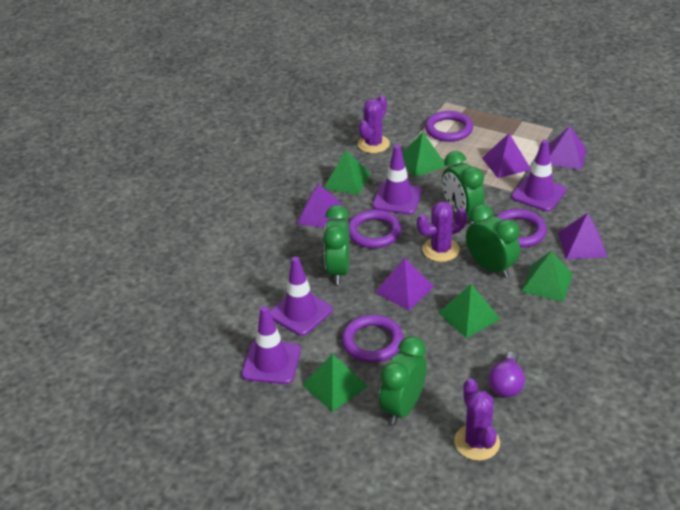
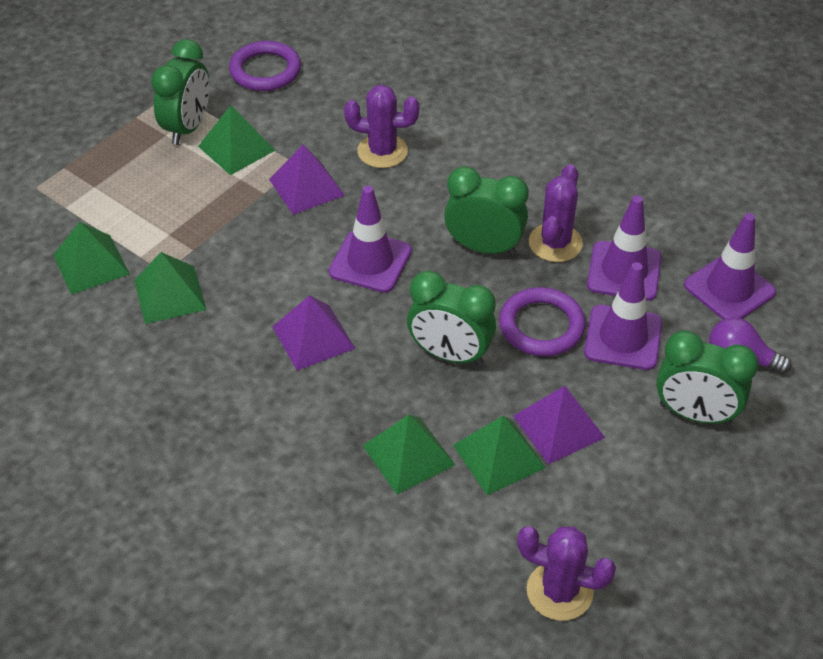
purple pyramid: [297,184,343,228] [375,258,434,310] [482,133,531,178] [549,126,586,170] [558,213,607,259] = 5 -> [269,144,345,215] [272,295,355,371] [513,386,605,464] = 3
purple ring: [342,315,403,363] [349,210,401,248] [425,111,473,142] [496,209,547,248] = 4 -> [229,41,301,91] [499,287,586,356] = 2

